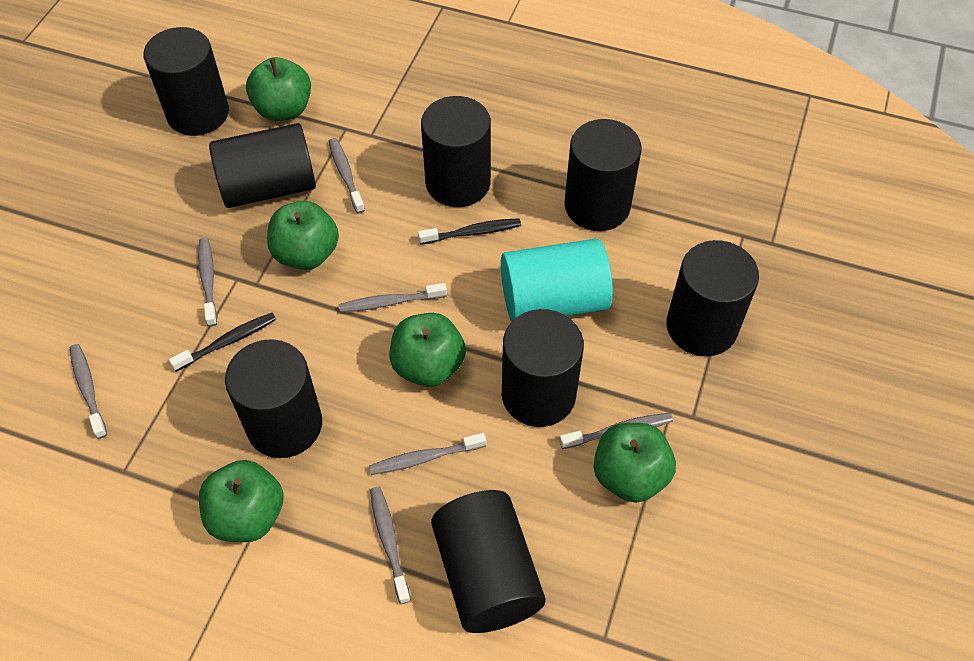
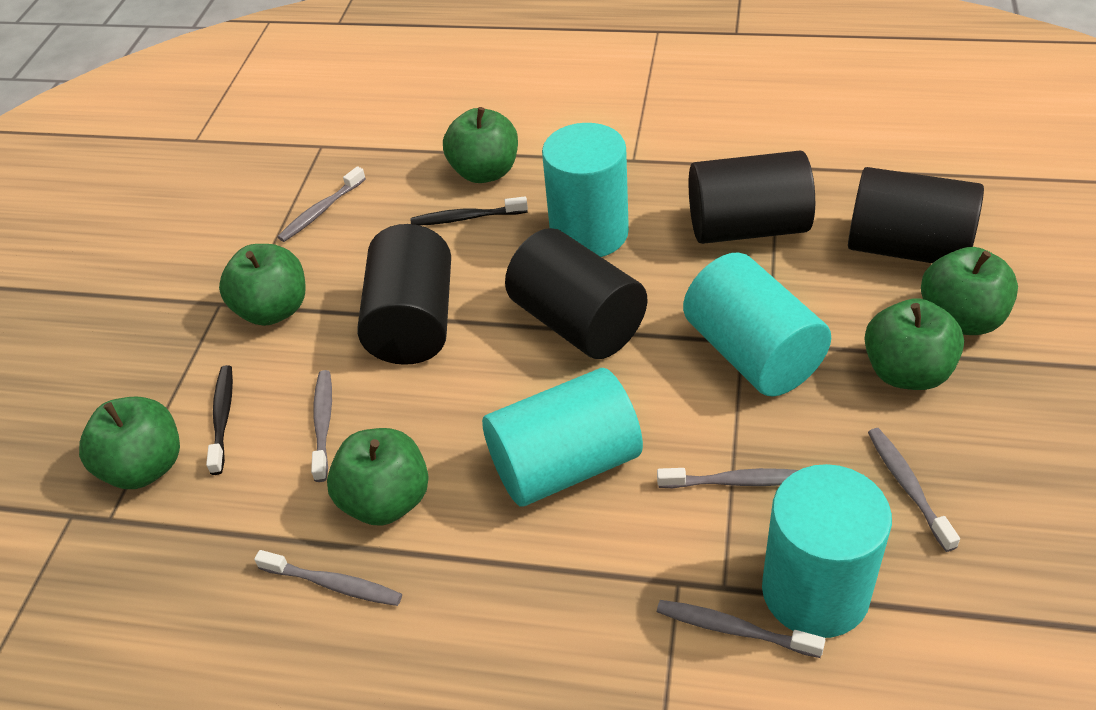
black cylinder: [144,27,229,136] [209,123,316,208] [225,339,322,458] [421,96,491,207] [431,490,546,633] [502,309,584,427] [564,119,642,231] [666,240,759,356] = 8 -> [357,224,451,365] [505,228,647,359] [689,151,815,244] [848,167,984,263] = 4
green apple: [199,460,284,542] [246,57,311,121] [267,201,339,270] [390,313,466,387] [594,423,676,503] = 5 -> [79,397,180,489] [219,244,306,326] [327,428,429,526] [443,107,518,183] [864,298,964,390] [921,247,1018,335] = 6
grey toothbrush: [70,344,107,439] [198,238,217,327] [329,138,365,213] [338,283,447,312] [369,433,486,475] [370,487,411,604] [559,413,673,449] = 7 -> [254,550,402,606] [277,166,366,242] [311,370,332,482] [657,468,798,488] [657,600,825,658] [868,428,960,552] = 6
turquoise cylinder: [501,239,613,322] = 1 -> [482,368,643,507] [542,123,629,257] [683,253,831,396] [762,464,892,638] = 4

